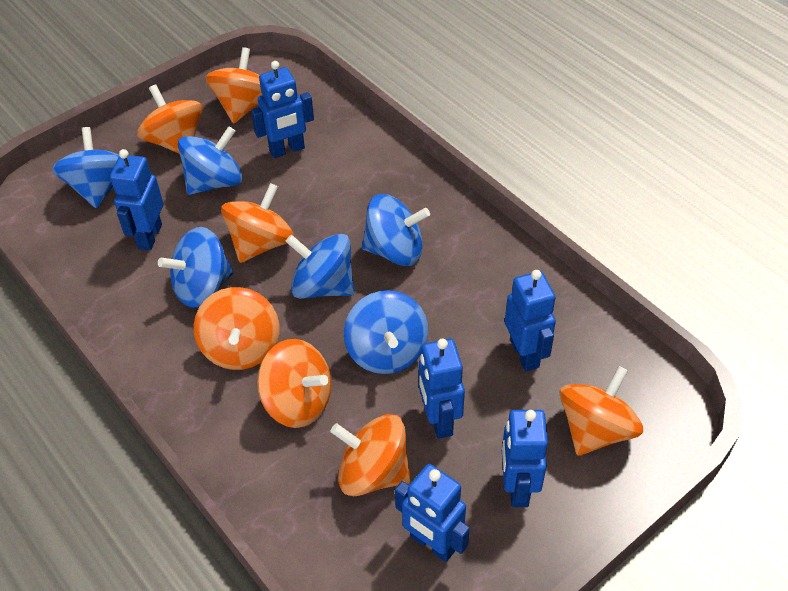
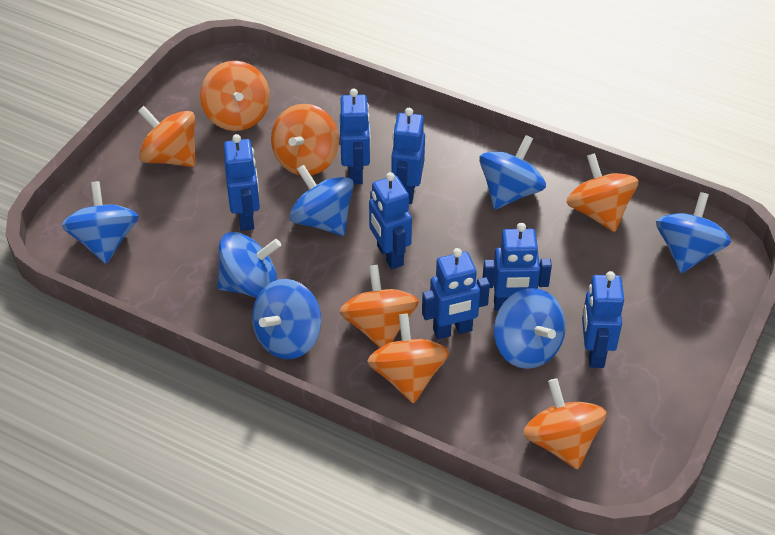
blue robot: [110,149,163,250] [251,61,314,158] [395,464,470,562] [419,338,465,439] [502,410,548,507] [505,270,556,371] = 6 -> [224,134,260,231] [340,89,371,184] [369,172,412,269] [391,108,425,204] [422,248,490,339] [482,223,552,311] [582,271,624,368] = 7
blue spinning top: [52,127,119,209] [158,227,234,307] [178,126,243,195] [285,234,354,299] [344,290,428,374] [362,194,430,266] = 6 -> [62,181,139,264] [217,232,281,298] [252,279,322,359] [289,165,354,236] [479,135,546,209] [494,288,566,369] [656,192,731,273] = 7

